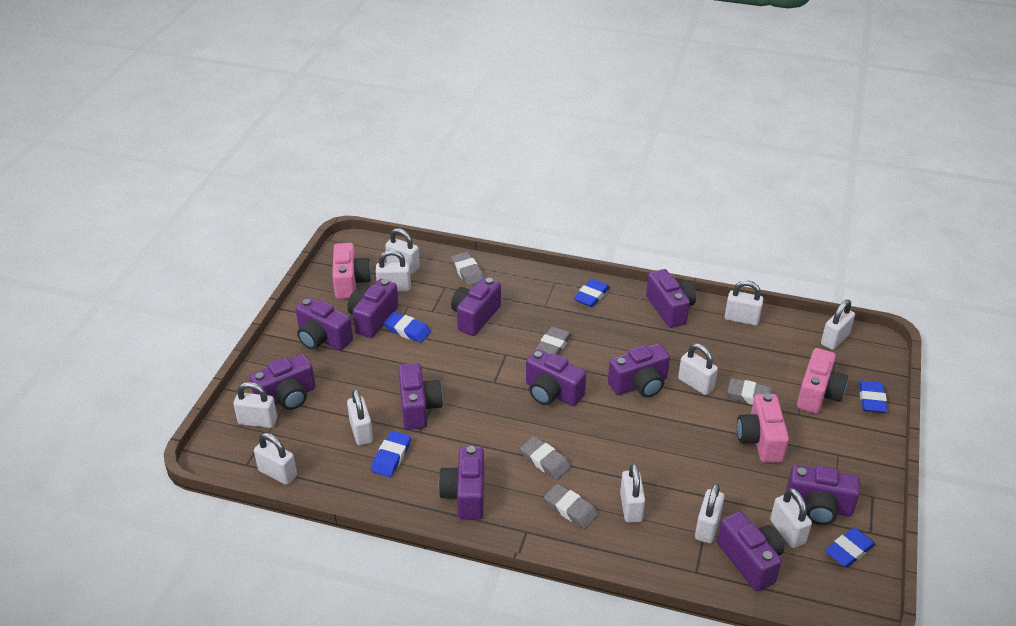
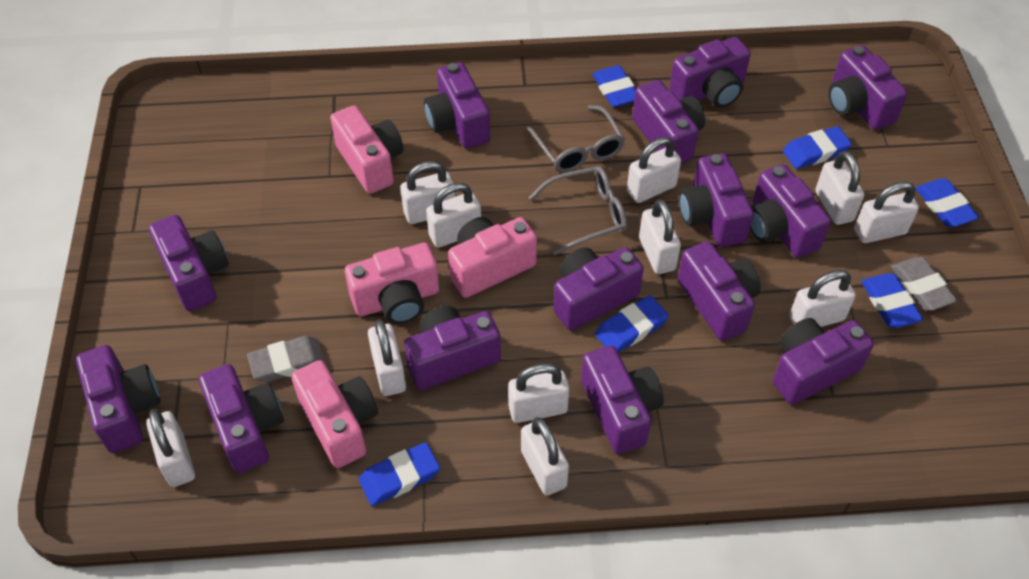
blue eraser: [371,431,411,477] [384,312,431,343] [574,279,610,307] [825,527,876,568] [859,381,887,413] = 5 -> [359,442,440,506] [592,65,636,107] [595,295,669,352] [783,126,852,169] [861,273,924,328] [915,179,979,227] = 6
grey eraser: [451,252,484,286] [520,437,571,480] [536,326,572,355] [544,484,598,529] [728,378,776,405] = 5 -> [247,336,326,382] [891,257,957,311] = 2
grey glasses: none = 0 -> [526,105,625,173] [529,166,627,255] = 2
pink camera: [332,243,371,299] [737,393,789,463] [797,348,848,414] = 3 -> [291,360,378,468] [330,105,404,194] [345,243,439,324] [448,217,537,298] = 4
purple camera: [249,354,315,410] [296,297,353,351] [347,279,399,338] [398,363,443,430] [438,446,484,519] [451,277,501,336] [526,349,586,406] [608,343,670,398] [646,269,696,328] [717,512,784,591] [786,465,860,525] = 11 -> [76,345,161,453] [149,215,229,312] [199,364,284,473] [404,306,501,390] [424,62,490,149] [553,247,644,331] [581,346,664,454] [632,80,705,164] [669,37,751,108] [678,241,761,341] [679,153,754,247] [750,164,831,258] [773,318,874,405] [829,45,908,130] = 14

